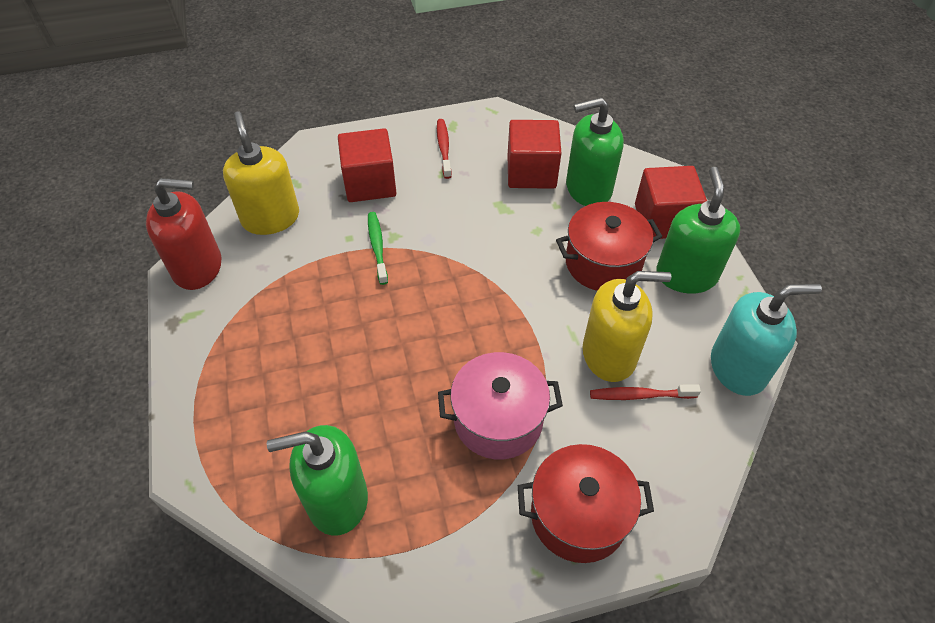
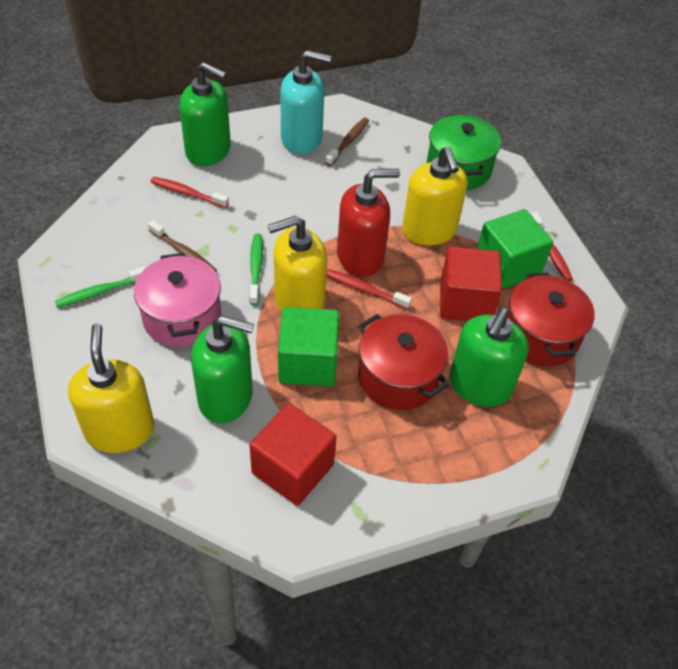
brown toothbrush: none = 0 -> [148,220,217,272] [325,118,369,166] = 2
green cube: none = 0 -> [278,307,339,386] [477,209,553,289] = 2
green pot: none = 0 -> [427,114,501,190] = 1
green toothbrush: [368,212,388,285] = 1 -> [55,266,146,308] [249,234,263,305] = 2
red cube: [338,128,396,202] [508,120,561,189] [635,166,707,239] = 3 -> [250,403,336,506] [440,247,502,321] = 2
red toothbrush: [437,119,452,179] [590,384,701,400] = 2 -> [150,177,229,208] [326,269,412,309] [530,212,573,281] = 3
yellow soap dispenser: [223,111,299,235] [583,271,671,382] = 2 -> [68,324,154,453] [268,216,327,312] [402,146,467,245] = 3

